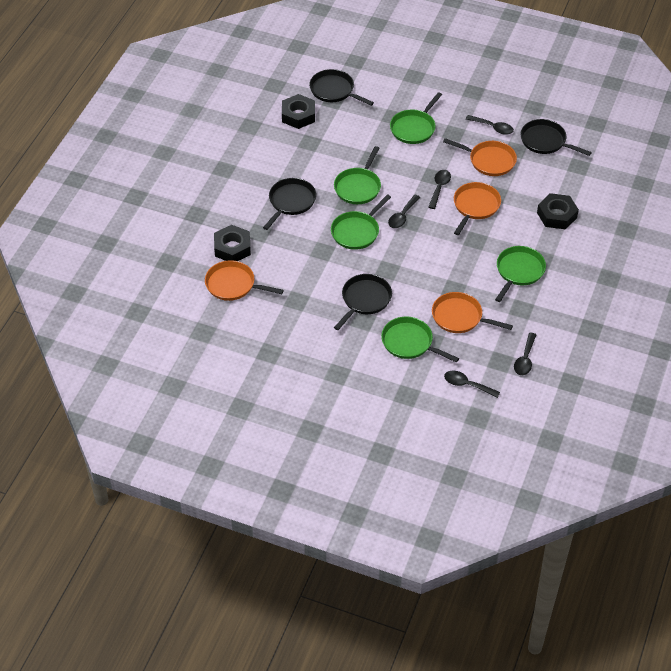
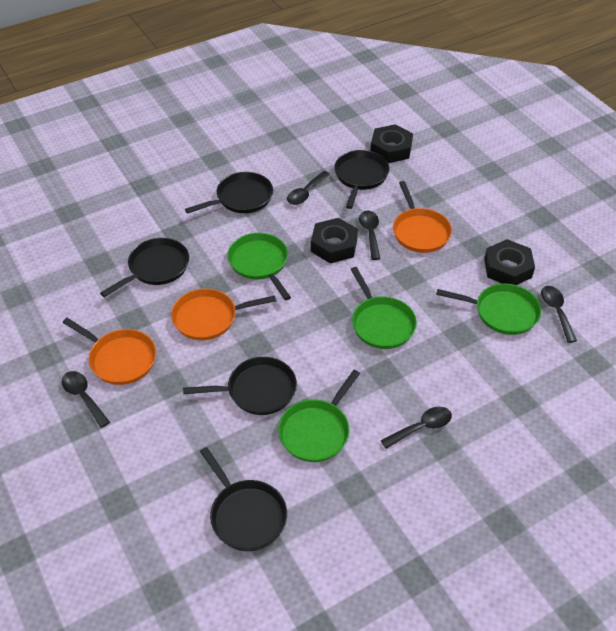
black pan: [263,178,316,230] [309,69,374,106] [334,274,392,330] [520,119,592,156] = 4 -> [100,238,189,297] [183,357,297,415] [185,172,273,214] [200,447,287,551] [334,150,390,209] = 5
green pan: [331,194,391,250] [334,146,381,204] [381,317,459,363] [390,92,442,144] [495,246,546,302] = 5 -> [227,233,291,300] [278,370,360,462] [350,267,417,349] [436,284,541,335] = 4
orange pan: [205,260,284,301] [432,292,513,333] [443,138,517,176] [454,182,501,235] = 4 -> [63,318,156,385] [171,288,276,340] [393,181,452,253] = 3

